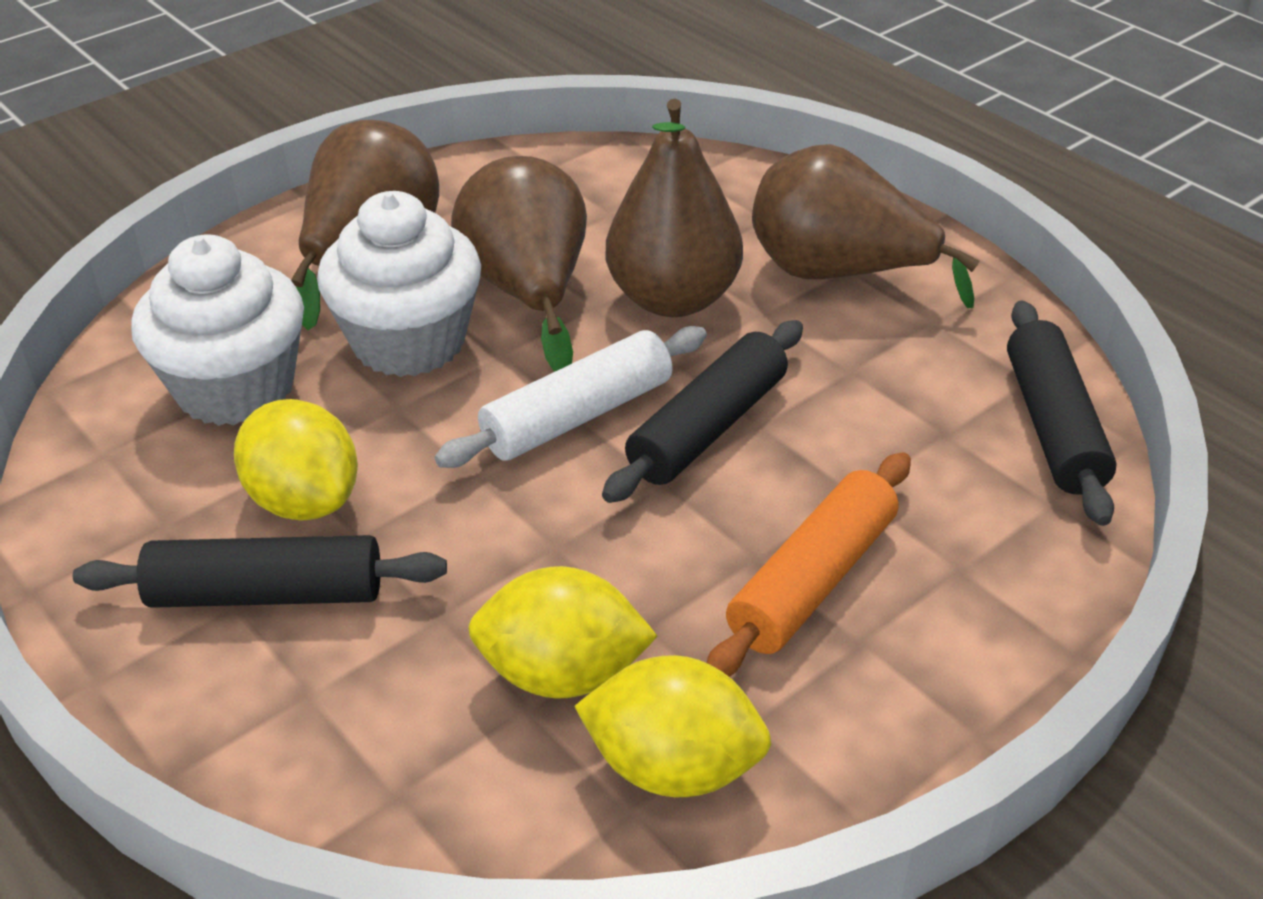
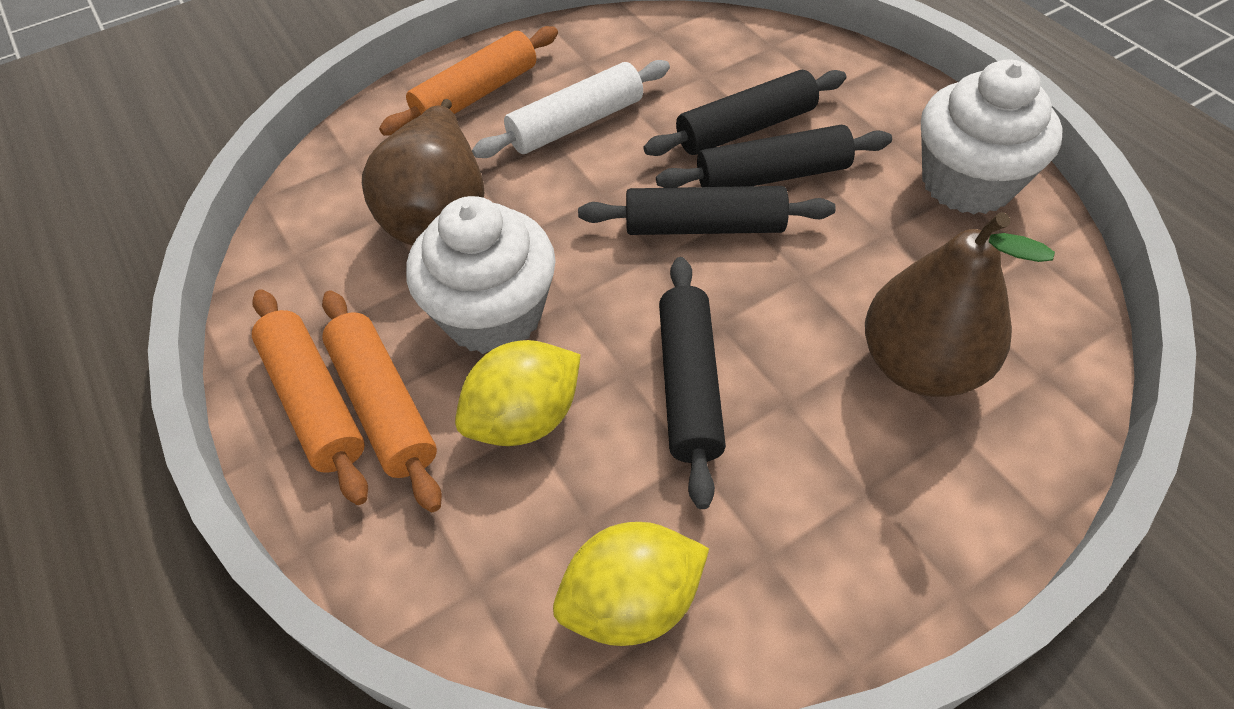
black rolling pin: [73,535,447,608] [602,320,803,503] [1007,300,1117,526] = 3 -> [578,186,836,235] [644,70,846,156] [656,125,892,188] [659,257,726,509] = 4
brown pear: [291,120,439,330] [451,156,587,372] [606,99,743,317] [752,144,979,308] = 4 -> [362,99,484,246] [865,212,1055,397] = 2
orange rolling pin: [707,452,911,677] = 1 -> [252,289,368,505] [322,290,442,512] [379,26,558,136] = 3
yellow lemon: [234,399,358,521] [468,566,658,699] [574,655,771,797] = 3 -> [455,340,581,446] [553,522,709,646] = 2

